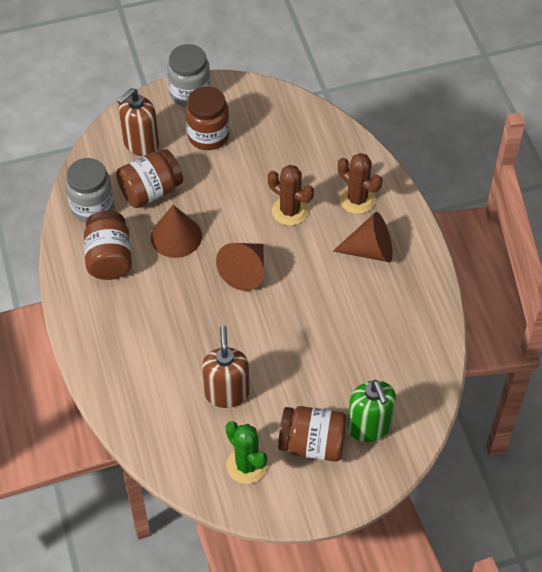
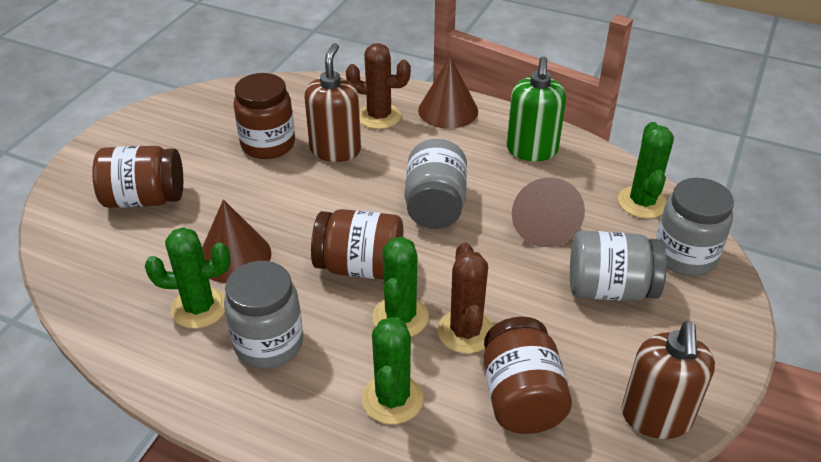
green cactus: [225,421,267,484] = 1 -> [145,227,230,329] [362,317,424,424] [372,237,429,337] [618,122,674,218] = 4
grey jar: [65,158,114,223] [167,44,211,107] = 2 -> [224,261,303,369] [405,139,467,229] [570,231,667,301] [656,178,734,276] = 4

